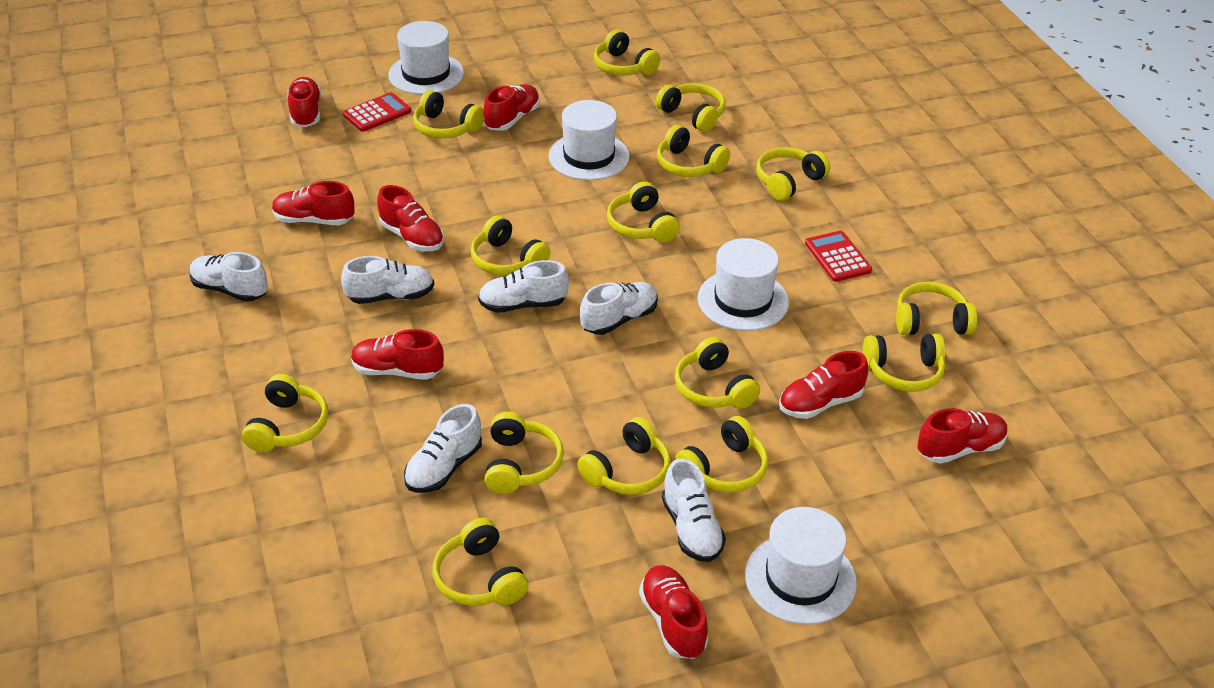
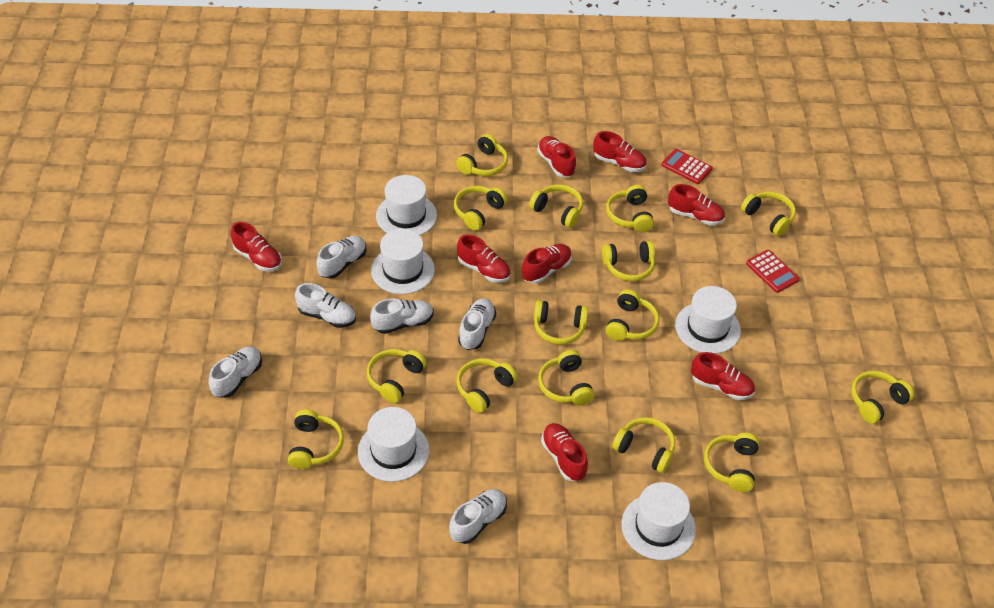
white hat: [388,21,464,95] [549,100,630,180] [698,238,789,331] [745,507,857,625] = 4 -> [358,407,429,482] [371,229,435,294] [376,175,437,235] [622,482,696,560] [675,286,741,354] = 5

